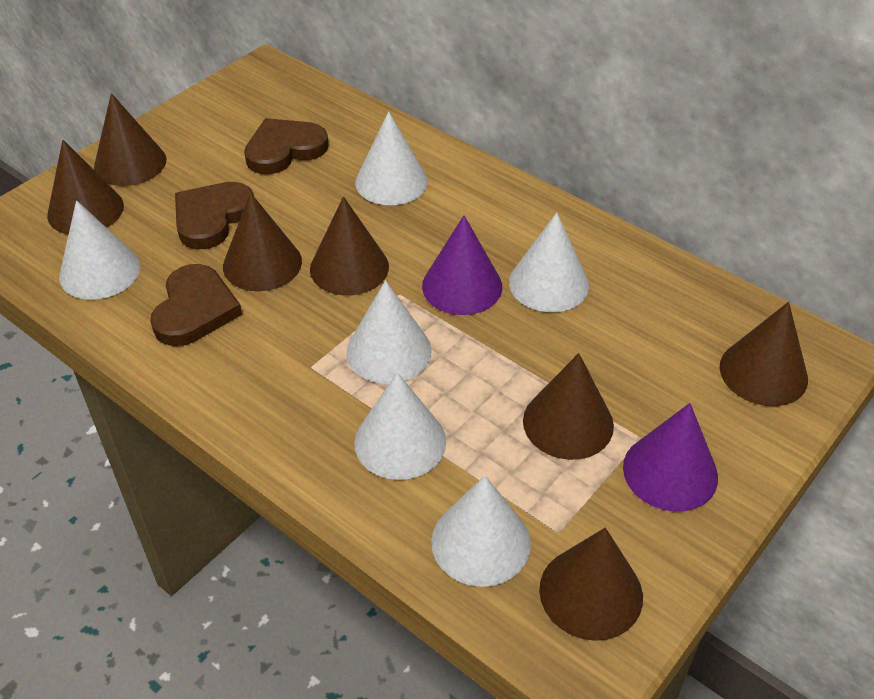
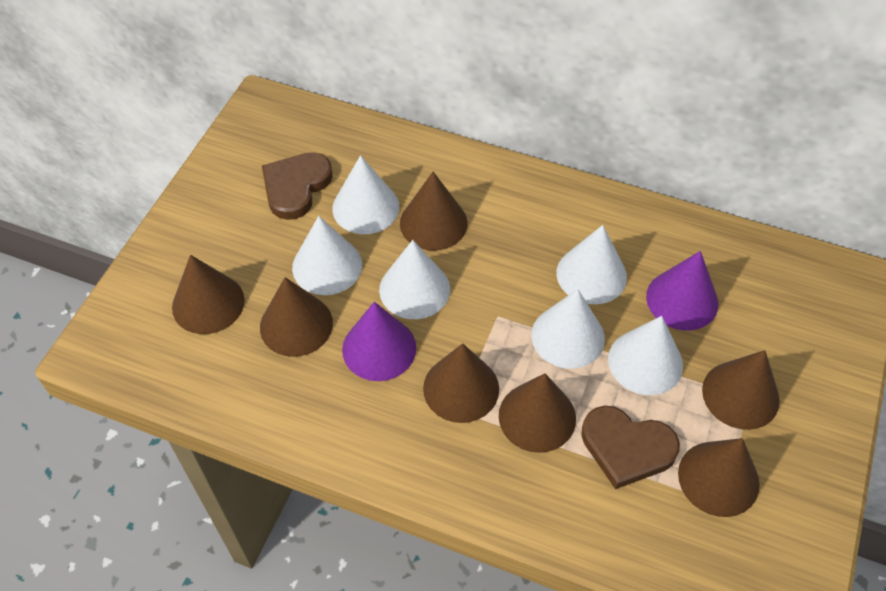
brown heart: [150,264,242,346] [175,182,254,249] [244,118,328,174] = 3 -> [262,152,333,220] [581,406,680,489] = 2

